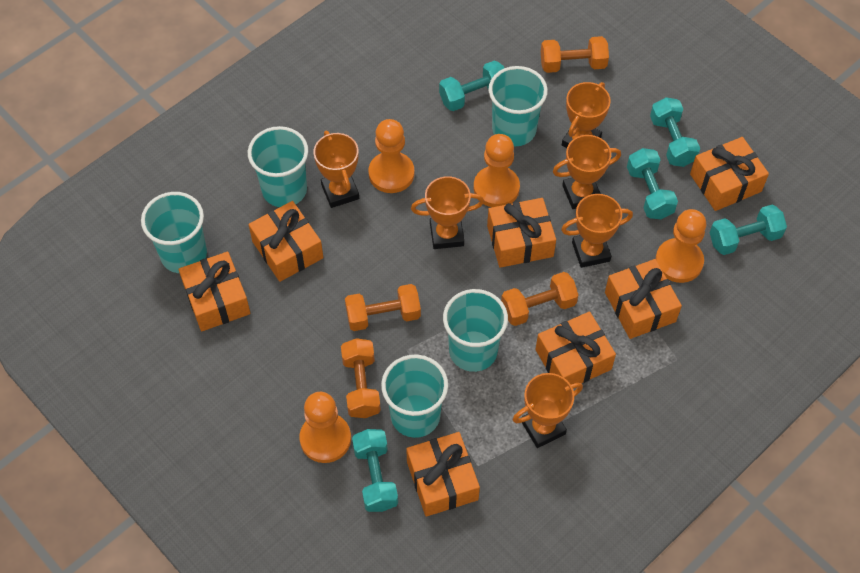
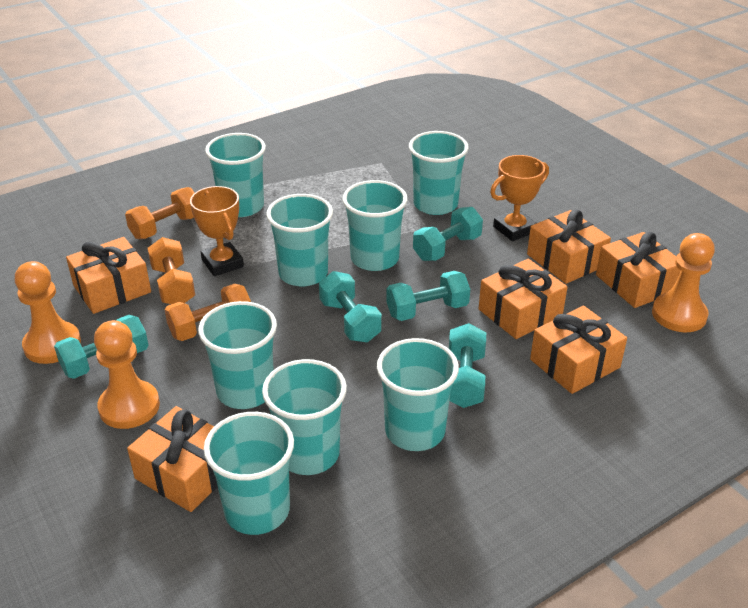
orange dumbbell: [341,338,381,418] [345,284,421,331] [501,272,578,326] [541,36,609,73] = 4 -> [125,187,195,239] [148,237,195,304] [165,284,251,341] = 3
orange gift: [179,252,251,331] [248,201,323,282] [406,432,480,517] [487,198,556,268] [536,312,616,384] [605,259,682,339] [690,137,769,211] = 7 -> [66,237,151,314] [127,406,218,512] [479,259,568,339] [527,210,611,284] [530,305,627,394] [596,232,681,308] = 6
orange pawn: [300,392,351,463] [368,119,414,193] [474,134,520,207] [655,209,706,283] = 4 -> [15,261,81,364] [94,320,160,429] [652,233,715,332] = 3
orange trophy: [314,131,359,208] [411,176,484,249] [513,373,583,448] [553,135,621,209] [561,194,633,268] [562,82,611,148] = 6 -> [190,186,244,276] [490,155,549,241] = 2
turquoise cup: [141,192,207,273] [248,126,308,207] [381,354,448,438] [443,289,508,372] [488,66,548,146] = 5 -> [198,301,277,409] [204,412,294,535] [205,133,266,217] [262,359,347,475] [266,194,333,286] [342,180,407,271] [377,338,459,451] [409,131,469,215] = 8

